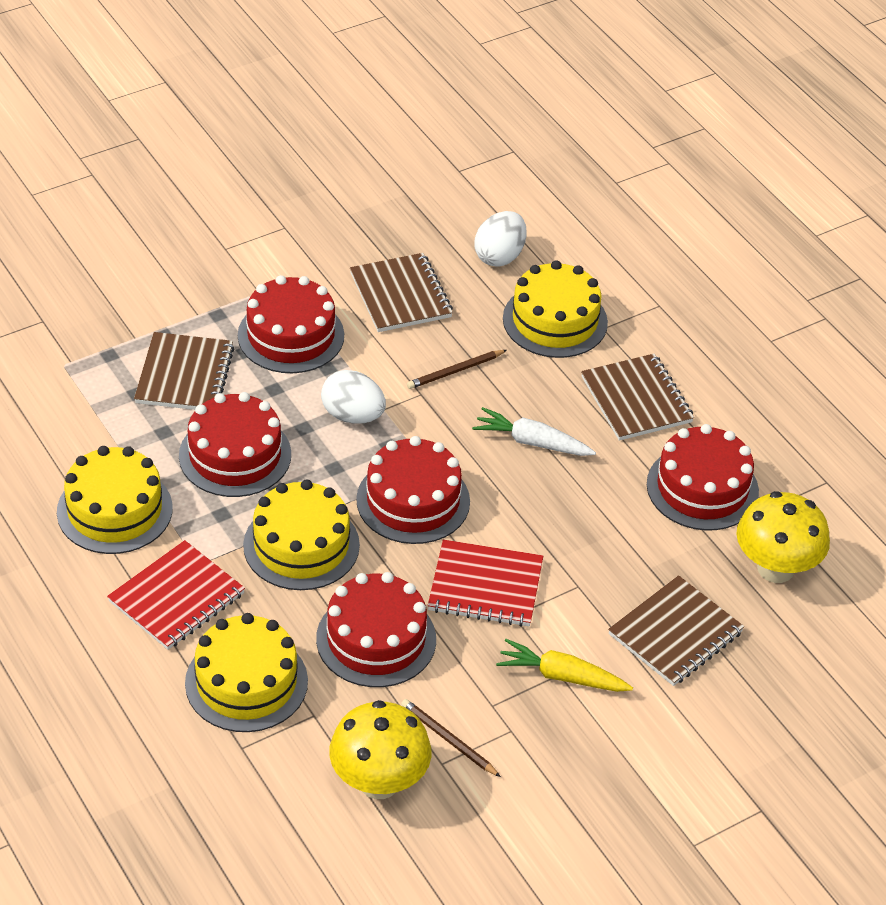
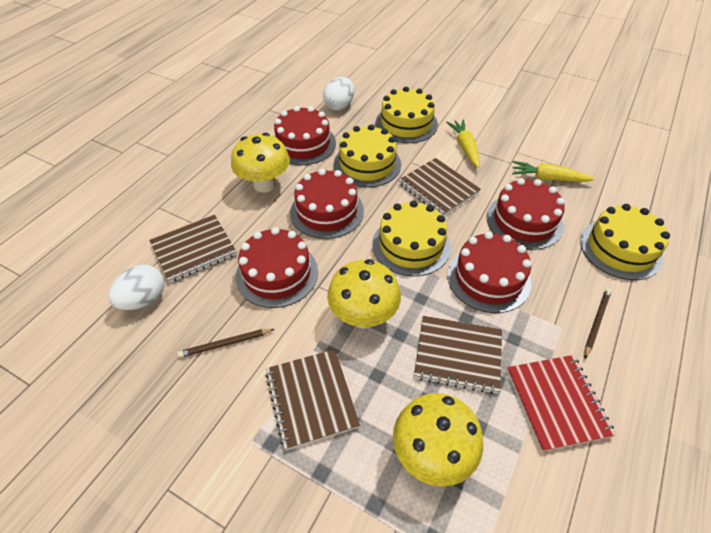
red notebook: [107,540,245,650] [428,540,543,627] = 2 -> [507,355,616,452] = 1
white carrot: [472,407,596,456] = 1 -> none = 0
yellow carrot: [496,639,633,692] = 1 -> [446,120,480,168] [512,161,594,182] = 2
yellow mushroom: [329,700,431,799] [736,491,830,583] = 2 -> [231,133,290,193] [327,259,401,329] [393,393,483,487] = 3

